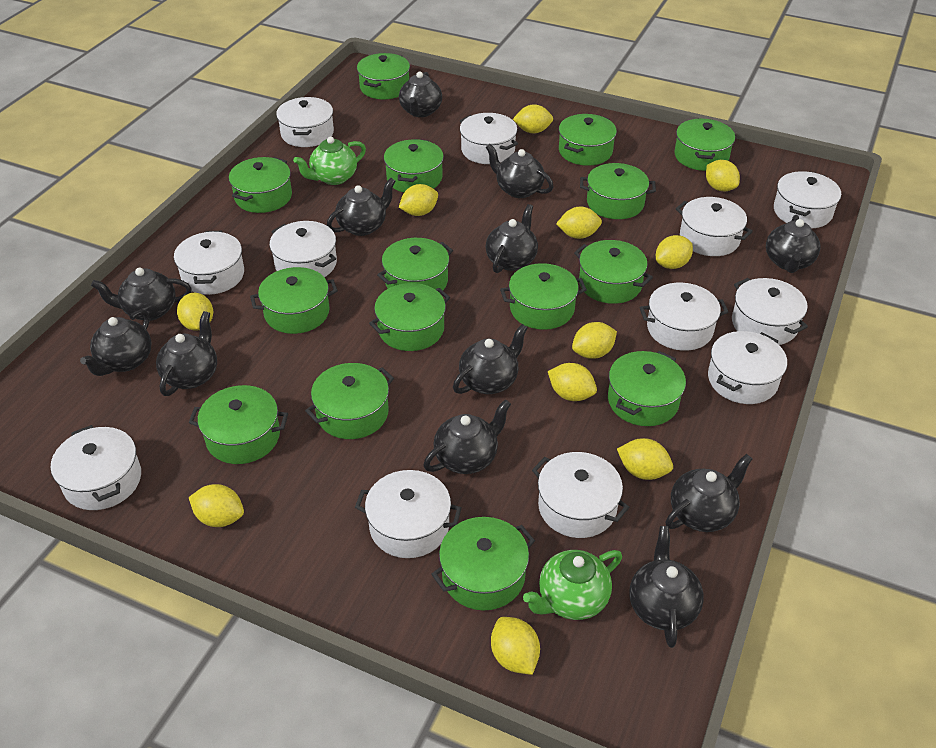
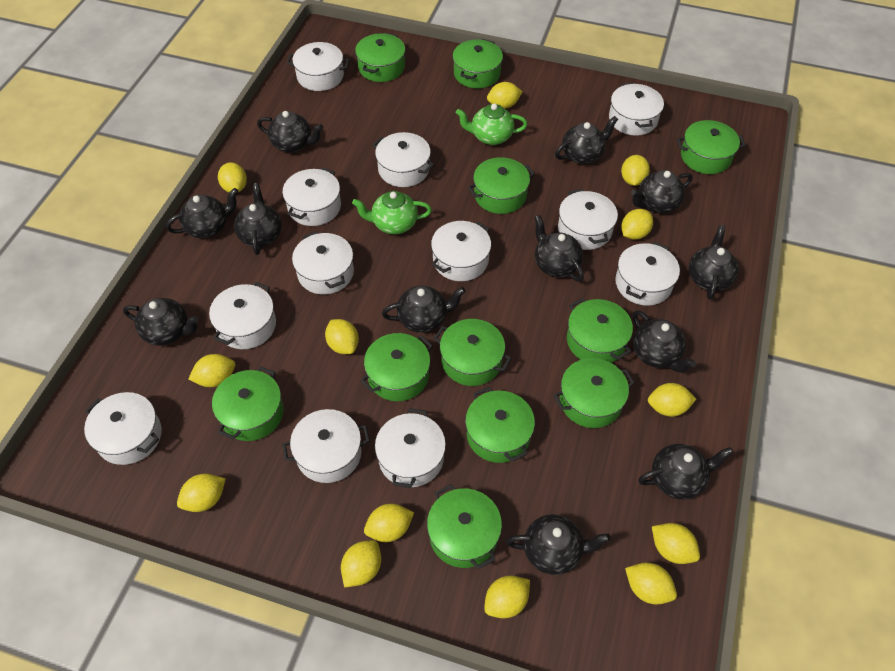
green pot: [189,385,288,464] [229,157,292,213] [250,267,338,334] [305,363,394,439] [357,53,410,100] [369,283,450,351] [377,238,453,290] [384,139,444,192] [431,517,535,611] [500,263,587,330] [559,114,617,166] [574,240,653,304] [580,163,656,219] [608,351,686,426] [674,118,735,171] = 15 -> [212,366,283,441] [355,33,405,82] [361,333,433,401] [427,484,502,569] [434,319,512,386] [453,39,503,89] [465,387,535,463] [468,157,535,214] [553,358,635,428] [567,298,633,363] [677,120,746,174] = 11
yellow lemon: [177,293,213,331] [189,484,244,527] [399,184,438,216] [491,617,540,675] [513,104,553,133] [548,363,597,401] [556,206,602,239] [572,322,617,359] [617,438,673,480] [656,235,693,269] [706,160,740,191] = 11 -> [177,474,226,512] [189,354,235,387] [218,162,247,192] [325,319,359,354] [341,540,381,587] [364,504,414,542] [484,575,530,618] [487,82,522,109] [621,155,650,186] [621,209,653,240] [625,562,677,605] [648,383,696,417] [652,523,700,564] = 13

